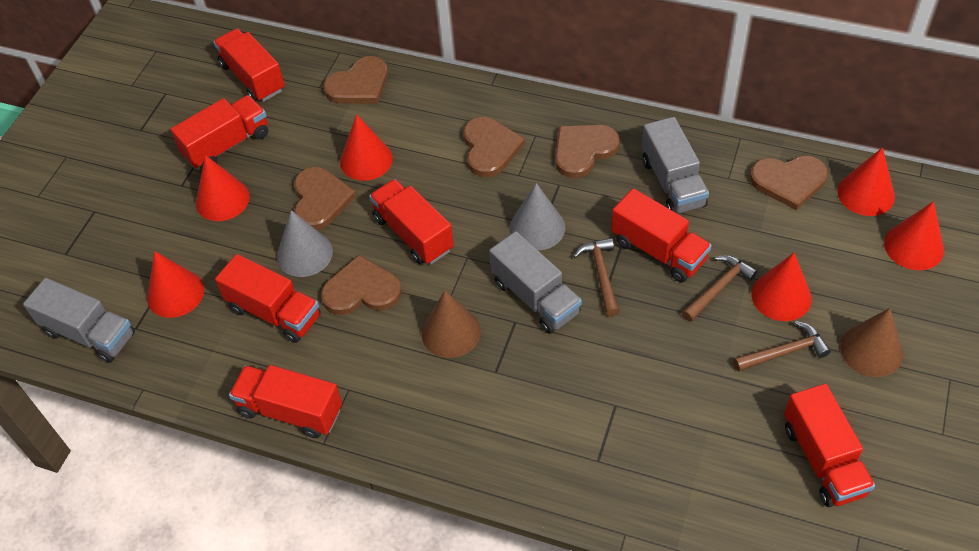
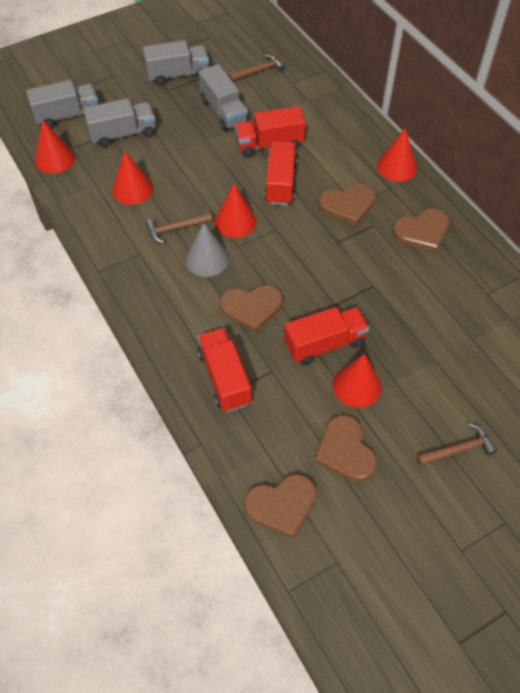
brown cone: [422,291,481,358] [840,308,903,377] = 2 -> none = 0
brown heart: [294,167,356,230] [321,255,402,315] [324,56,388,104] [463,117,525,177] [555,125,620,178] [750,156,828,210] = 6 -> [220,285,283,333] [244,474,316,538] [314,415,377,482] [318,184,375,225] [392,208,449,252] = 5
grey cone: [277,210,333,277] [509,183,565,250] = 2 -> [185,223,229,277] = 1
grey truck: [23,278,135,363] [489,231,582,334] [642,117,709,213] = 3 -> [26,80,98,128] [83,98,156,147] [143,40,209,86] [198,64,248,131] = 4
red cone: [147,251,204,318] [196,155,250,221] [340,114,393,181] [751,253,812,321] [838,147,895,216] [884,201,944,270] = 6 -> [35,120,75,174] [112,151,153,205] [214,184,256,238] [333,354,381,408] [377,128,417,182] = 5
red truck: [171,95,268,169] [213,29,285,102] [215,254,321,343] [229,365,342,438] [369,179,454,264] [611,188,712,282] [784,384,875,507] = 7 -> [198,328,251,412] [235,106,305,157] [264,141,297,206] [284,307,369,365] = 4

